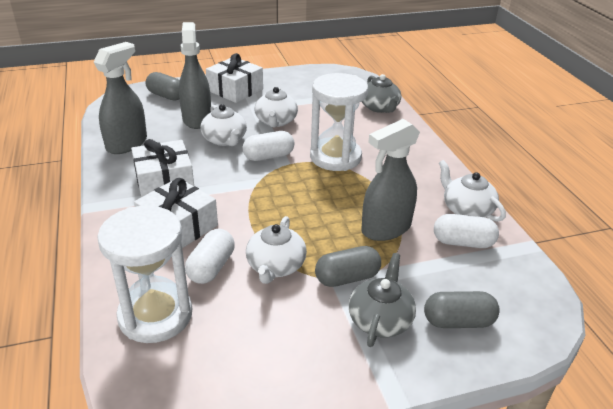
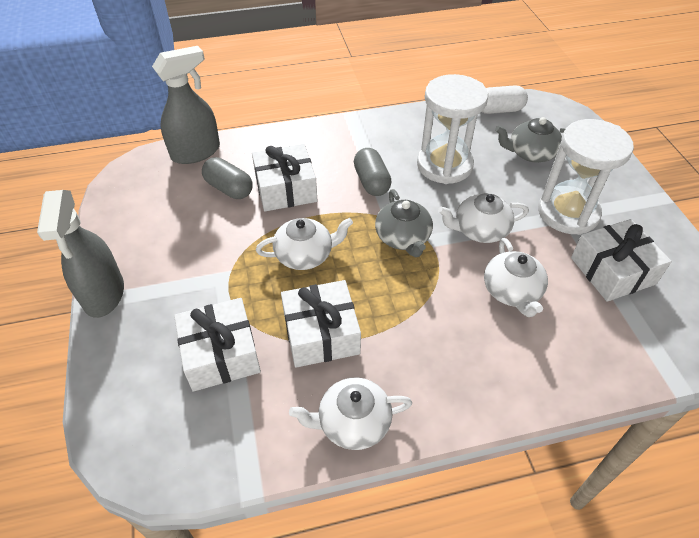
grey capsule: [146,72,180,101] [315,246,381,287] [424,291,500,328] = 3 -> [202,157,252,199] [354,148,392,196] = 2
grey spray bottle: [94,42,147,154] [179,22,211,129] [361,119,420,241] = 3 -> [37,190,124,318] [152,46,220,164] = 2
white capsule: [185,229,235,284] [242,131,294,161] [434,214,499,248] = 3 -> [482,85,528,114] = 1
white gift: [131,139,194,197] [134,178,218,248] [206,53,263,103] = 3 -> [174,298,261,392] [252,144,317,211] [281,280,361,368] [571,219,672,302] = 4

